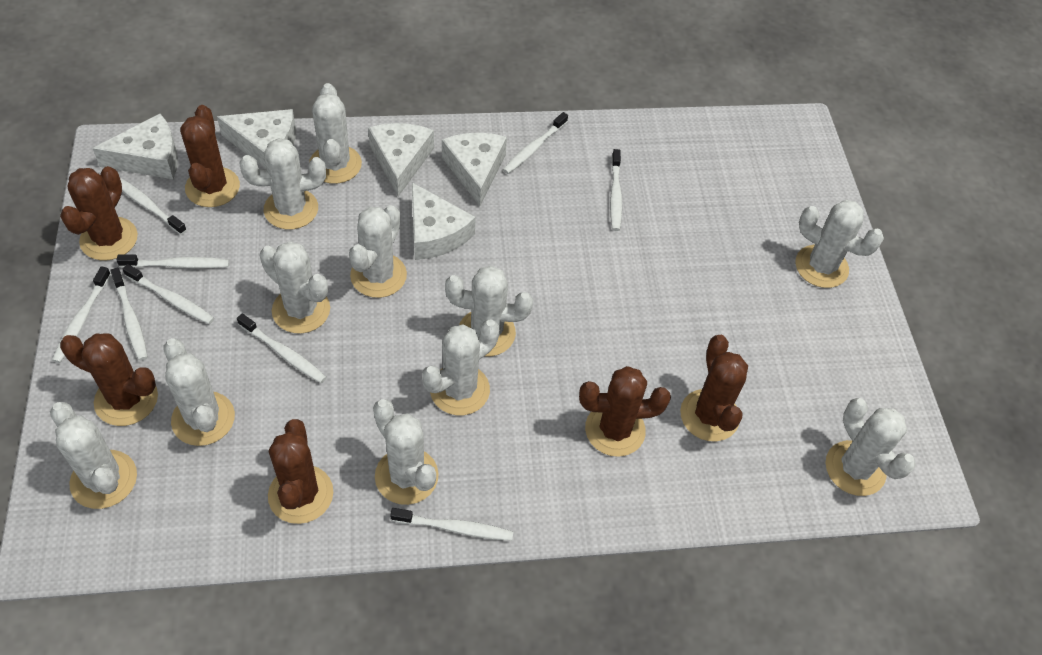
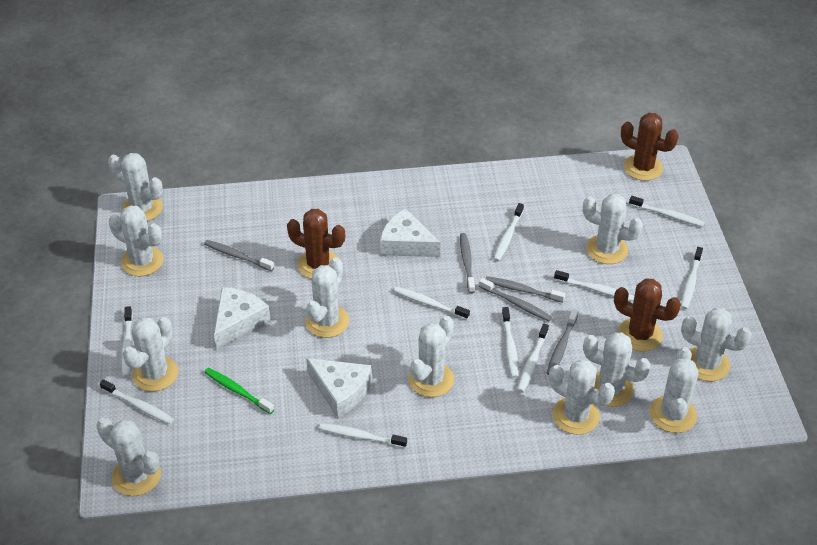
brown cactus: [60,166,138,261] [60,333,158,426] [180,105,240,207] [268,419,333,524] [579,366,671,457] [680,335,748,441] = 6 -> [287,209,345,279] [614,278,681,351] [621,113,679,181] = 3
green toothbrush: none = 0 -> [205,368,274,414] = 1
grey toothbrush: none = 0 -> [204,240,274,271] [460,233,475,293] [479,278,552,321] [486,276,565,303] [547,309,578,375] = 5
white cheese: [92,114,178,179] [217,109,296,169] [368,123,434,196] [412,182,476,260] [442,133,507,206] = 5 -> [214,287,271,349] [306,358,372,418] [380,208,441,257] = 3
white toothbrush: [52,266,111,363] [111,268,148,361] [117,254,229,268] [120,178,187,235] [122,264,214,324] [237,313,326,383] [390,508,513,541] [503,112,568,174] [610,149,622,231] = 9 -> [100,379,174,424] [121,306,133,377] [319,423,407,448] [394,287,470,320] [494,203,524,261] [502,307,519,378] [517,324,549,392] [554,270,634,301] [629,196,705,227] [681,247,703,309] = 10

